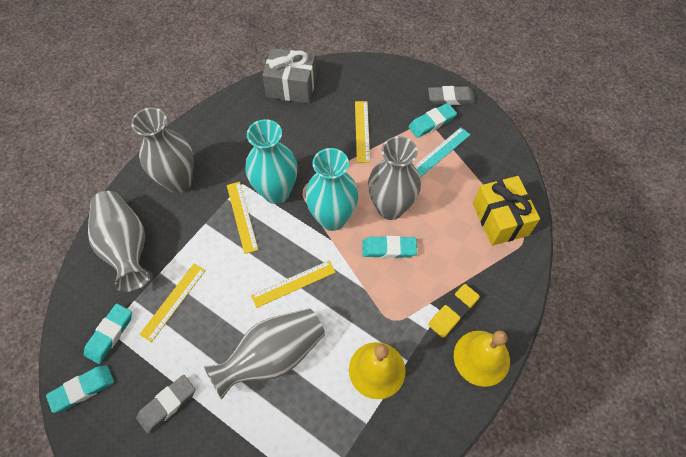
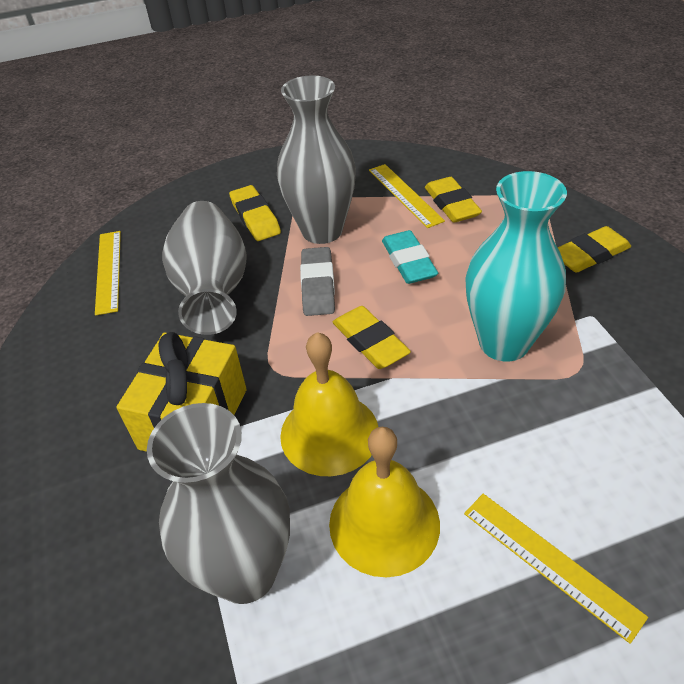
grey eraser: [136,375,196,434] [428,86,475,105] = 2 -> [300,247,335,316] = 1
grey gift: [262,48,317,104] = 1 -> none = 0
grey vase: [88,191,150,292] [131,108,194,193] [204,308,325,400] [368,136,421,220] = 4 -> [147,403,290,604] [162,201,247,335] [277,75,356,244] = 3
turquoise eraser: [46,365,114,413] [84,304,132,364] [362,236,417,258] [409,103,457,138] = 4 -> [382,230,438,284] = 1
turquoise ruler: [415,127,470,177] = 1 -> none = 0
turquoise vase: [245,119,297,204] [305,148,358,231] = 2 -> [465,171,567,362] = 1
yellow eraser: [428,284,480,338] = 1 -> [229,185,281,241] [333,306,411,369] [425,177,482,223] [558,226,631,273] = 4
yellow ruler: [139,264,206,342] [227,182,258,254] [251,260,336,308] [355,101,370,163] = 4 -> [95,231,121,316] [369,164,445,228] [464,494,648,644] = 3

